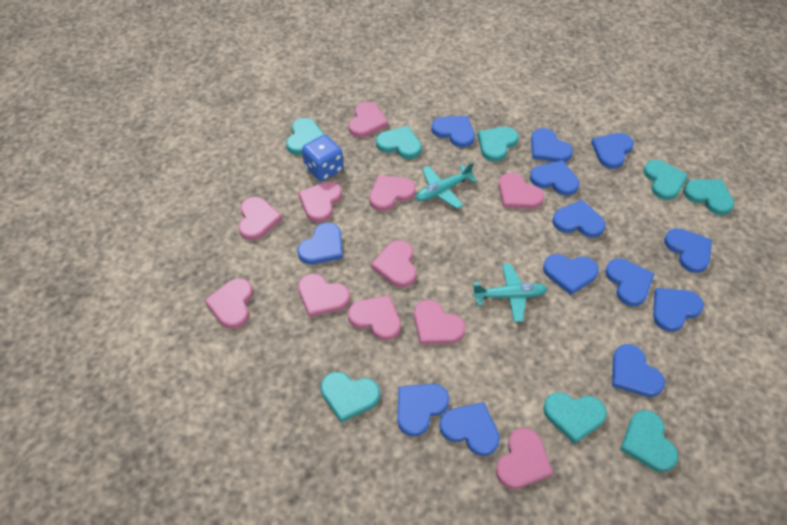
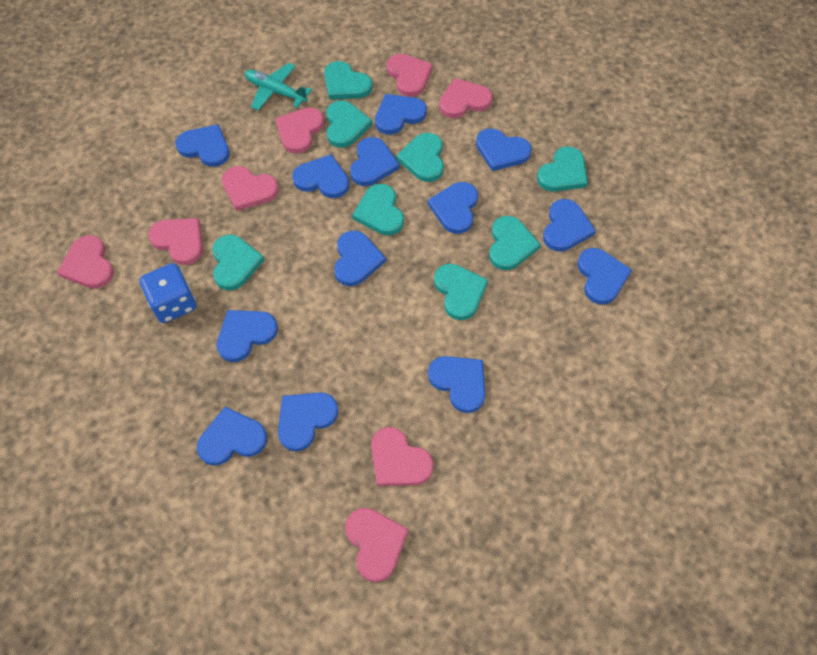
pink heart: [204,278,253,329] [238,197,282,240] [298,181,342,223] [298,274,350,317] [348,102,388,137] [348,295,401,340] [369,175,416,211] [371,240,416,287] [414,300,465,345] [496,428,553,489] [499,173,544,209] = 11 -> [57,235,114,289] [148,218,203,265] [222,166,279,211] [275,108,324,153] [345,508,409,582] [371,427,434,486] [387,54,433,97] [439,78,493,118] = 8
turquoise plane: [415,162,477,209] [472,264,547,322] = 2 -> [245,63,312,110] = 1

